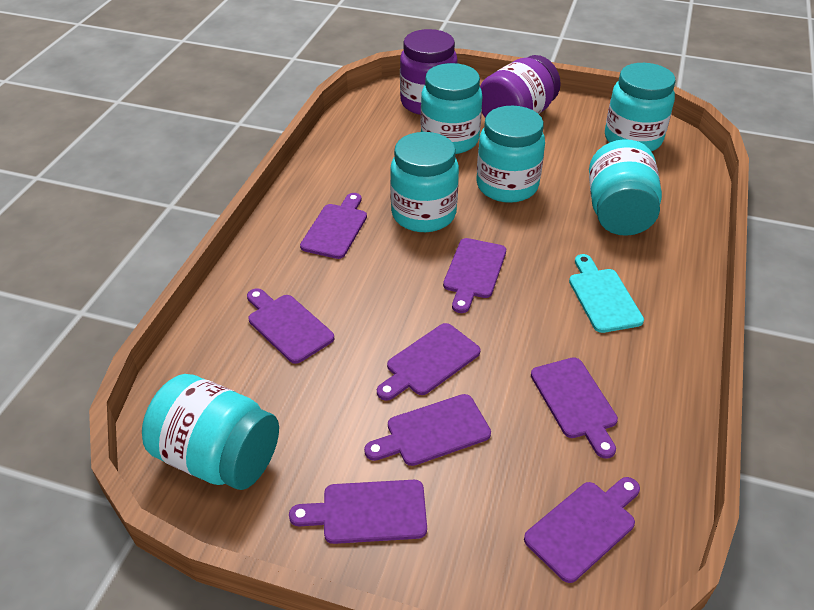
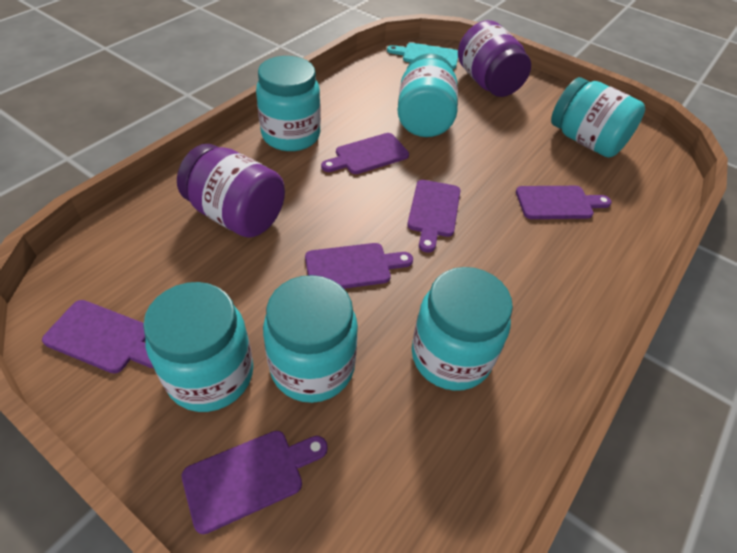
purple cutting board: [247,288,334,364] [289,480,427,544] [300,193,367,259] [364,394,491,466] [377,323,481,401] [443,238,506,313] [524,477,640,583] [531,357,618,459] = 8 -> [42,300,153,373] [182,431,328,534] [305,243,413,289] [321,133,409,174] [407,180,460,253] [516,186,612,219] = 6

